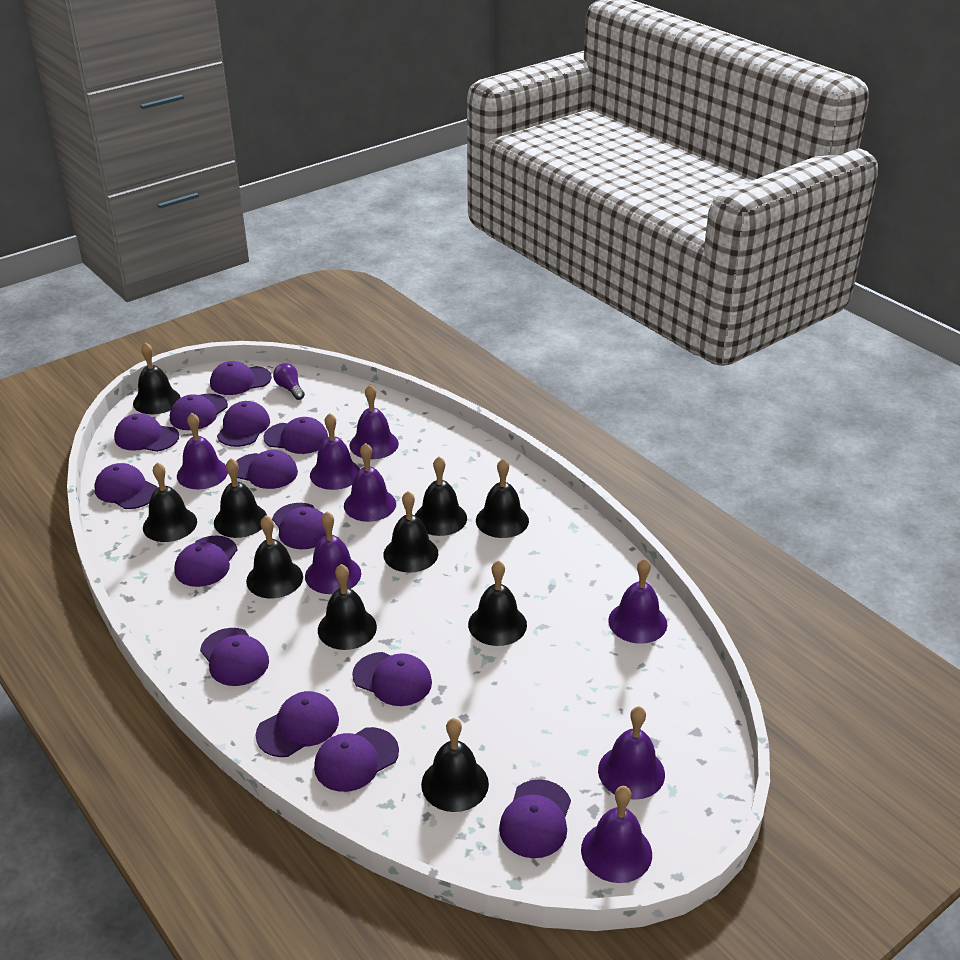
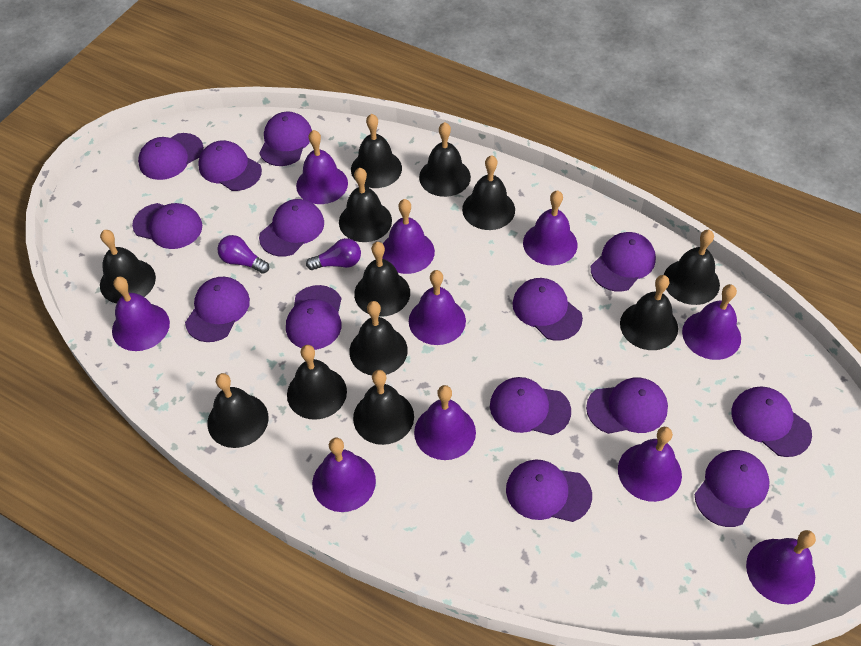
black bell: [133,342,181,414] [143,462,197,542] [214,459,267,538] [246,516,303,598] [318,564,377,650] [383,491,438,573] [415,457,467,536] [421,718,489,812] [468,560,527,646] [476,459,529,538] = 10 -> [100,230,156,303] [207,373,269,448] [287,345,347,420] [339,168,392,242] [349,301,408,375] [351,114,402,188] [353,370,414,445] [354,242,410,317] [419,122,471,197] [462,155,515,230] [620,275,678,350] [664,230,720,305] = 12
purple bell: [177,413,228,489] [305,512,361,594] [310,413,360,490] [344,443,396,522] [349,385,399,459] [581,786,652,883] [598,706,665,800] [608,558,667,644] = 8 -> [112,276,170,351] [296,130,348,204] [312,438,376,512] [382,199,435,274] [409,270,466,345] [414,385,476,460] [523,190,577,265] [618,427,682,502] [682,284,741,360] [746,530,816,604] = 10
purple light bulb: [273,363,305,400] = 1 -> [217,235,269,274] [306,238,361,270] = 2

